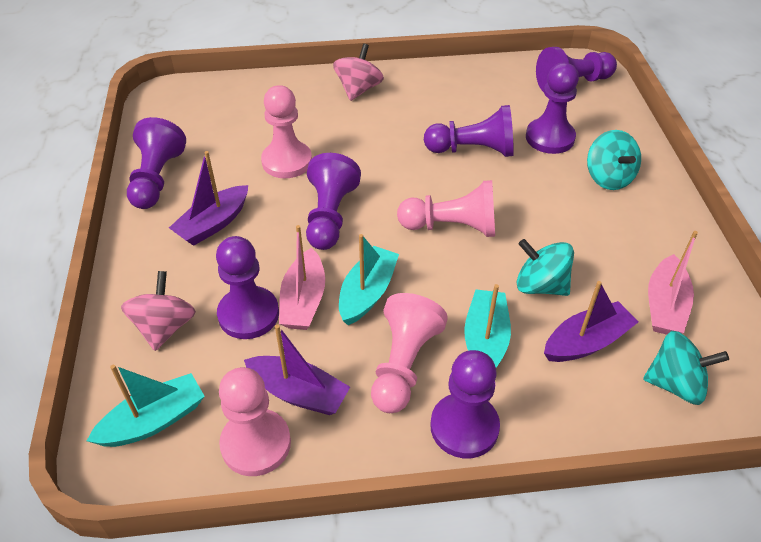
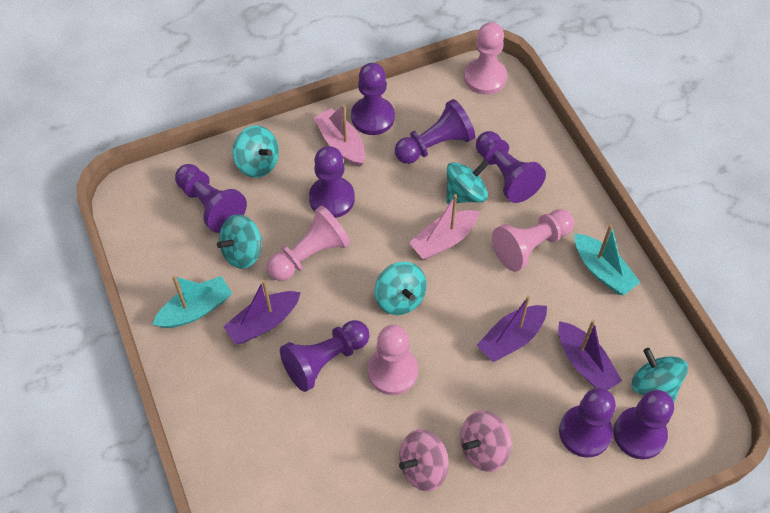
purple pawn: [127,117,186,209] [216,236,279,339] [306,153,361,250] [424,105,514,157] [431,350,500,458] [526,63,579,154] [536,47,617,92] = 7 -> [175,164,247,233] [280,320,369,392] [309,146,355,218] [351,63,395,135] [395,99,475,164] [476,131,546,203] [559,388,616,457] [614,390,674,459] = 8
turquoise boat: [87,365,205,447] [339,234,399,325] [464,284,511,367] = 3 -> [152,276,232,328] [575,224,640,295] = 2
turquoise spinning top: [517,239,574,296] [587,130,641,190] [643,331,729,405] = 3 -> [217,214,262,269] [232,125,279,178] [375,262,427,315] [446,160,489,204] [632,348,688,402] = 5

